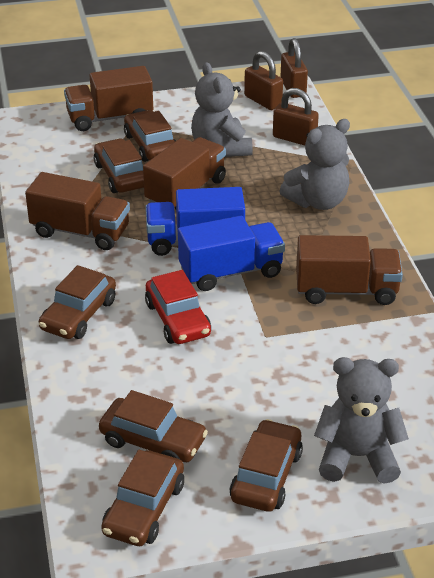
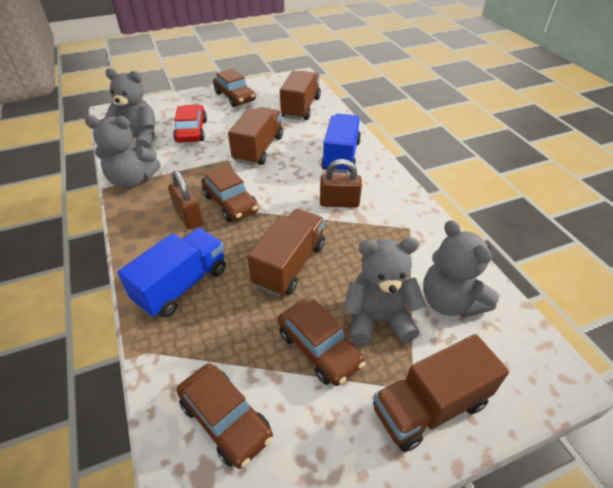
brown car: [39,265,116,339] [94,139,144,193] [99,390,208,462] [101,450,184,546] [124,110,176,162] [230,419,303,512] = 6 -> [177,363,273,469] [201,166,259,222] [213,68,256,107] [278,299,365,386] = 4
brown padlock: [244,51,283,110] [273,88,319,146] [281,38,308,98] = 3 -> [168,171,203,229] [320,159,362,208] = 2
grey teddy bear: [191,62,253,157] [279,119,350,210] [314,357,409,484] = 3 -> [85,115,161,189] [104,68,155,149] [343,237,426,346] [423,220,499,318] = 4

